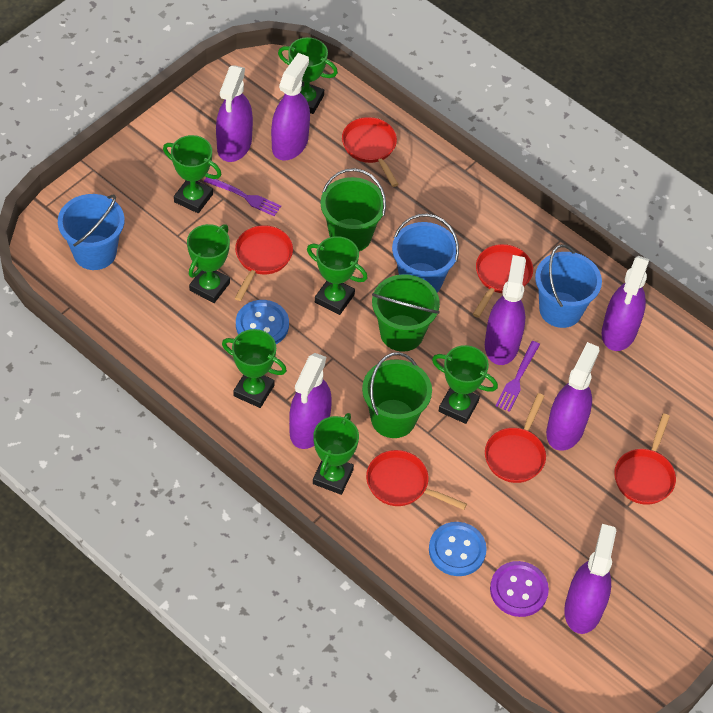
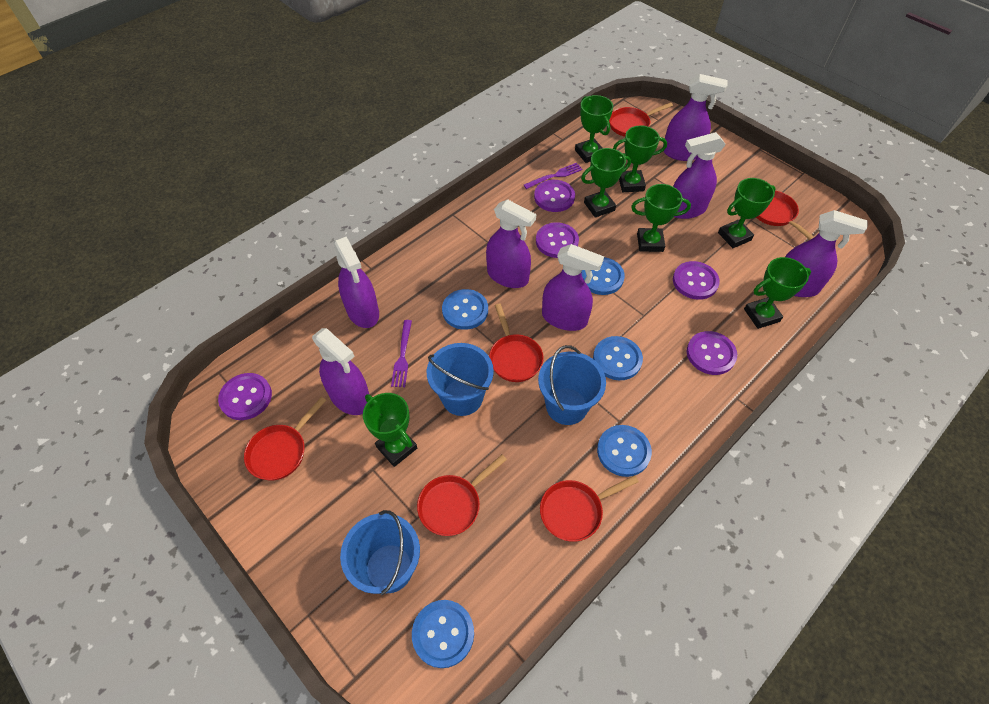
blue button: [236,300,289,344] [429,522,487,576] = 2 -> [412,600,474,668] [442,289,488,330] [581,257,625,295] [593,336,643,380] [597,425,652,477] = 5
green bucket: [320,168,386,251] [362,352,432,438] [372,274,440,352] = 3 -> none = 0
purple button: [490,561,549,617] = 1 -> [218,373,272,420] [534,180,575,212] [536,222,579,258] [673,261,720,300] [687,331,737,375] = 5

